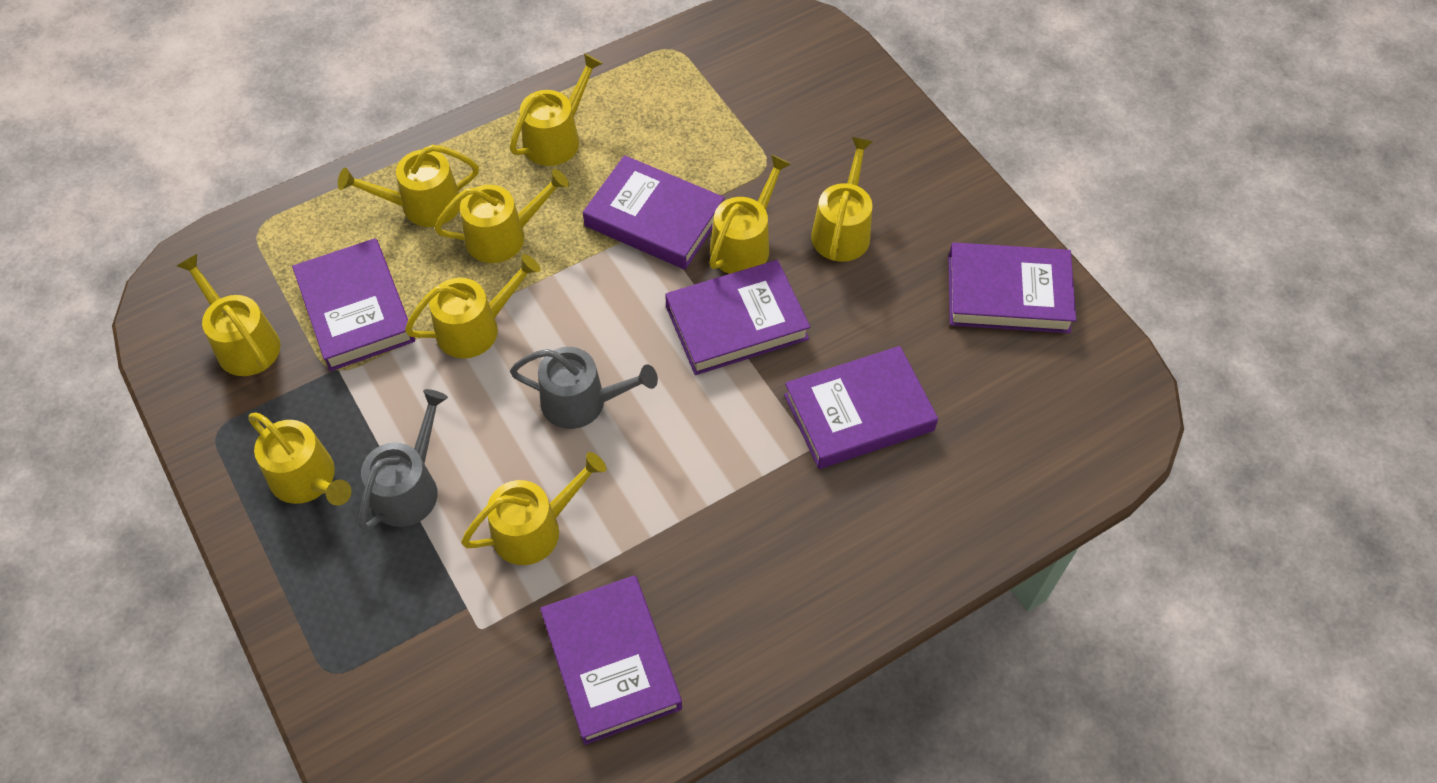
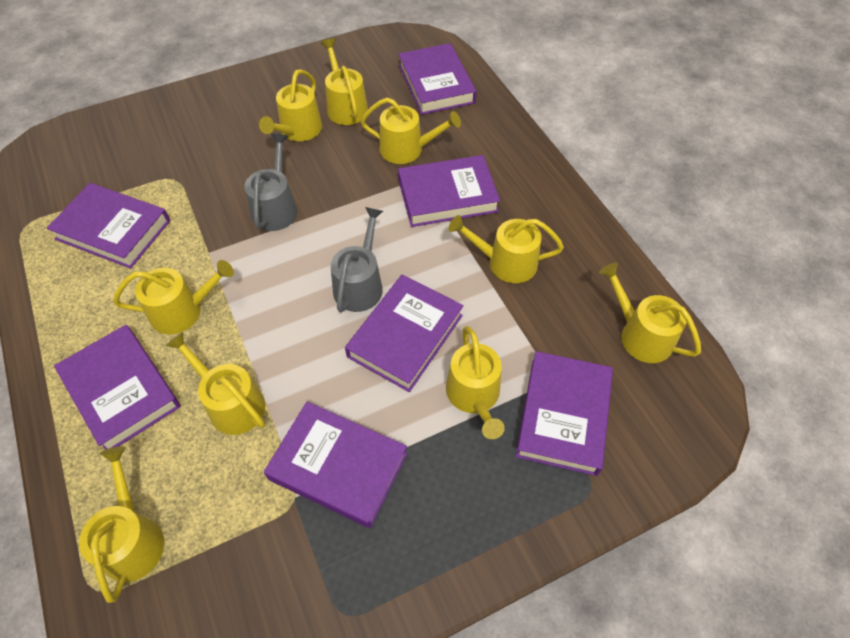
purple book: [292,238,415,371] [540,575,682,745] [583,155,725,270] [665,260,810,375] [784,346,938,469] [948,242,1076,333] = 6 -> [47,183,170,269] [54,325,181,450] [264,402,407,528] [345,275,463,392] [398,43,477,115] [398,155,500,227] [516,351,613,476] = 7

